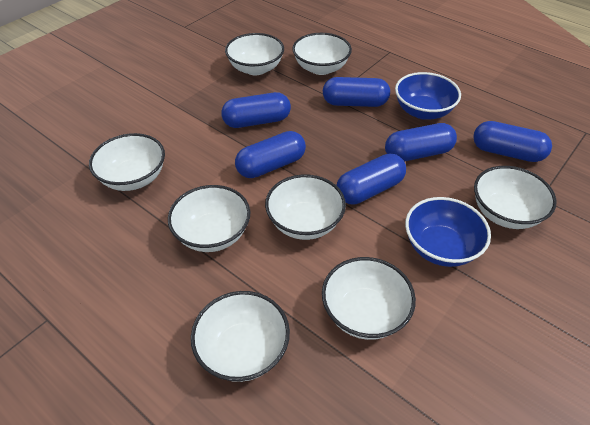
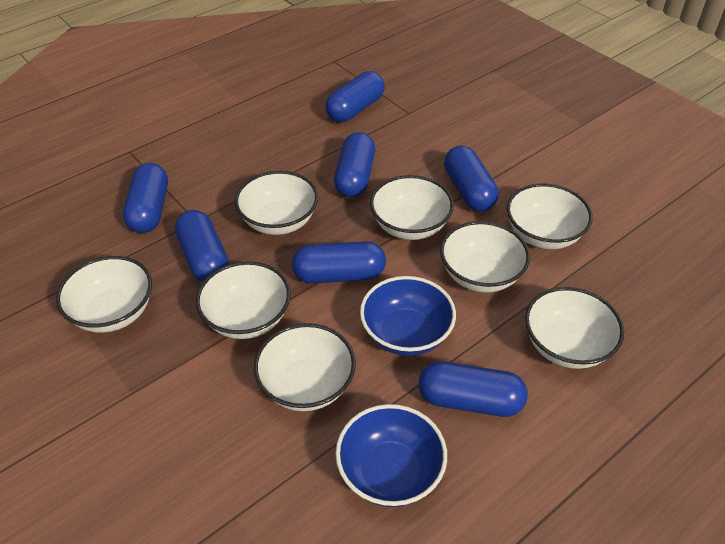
blue capsule: [221,92,291,128] [235,131,306,178] [323,77,390,107] [336,153,406,204] [385,123,457,162] [473,121,552,162] = 6 -> [123,163,168,233] [175,210,229,282] [292,241,386,283] [325,71,385,122] [334,132,375,198] [418,361,528,417] [444,146,499,212] = 7

